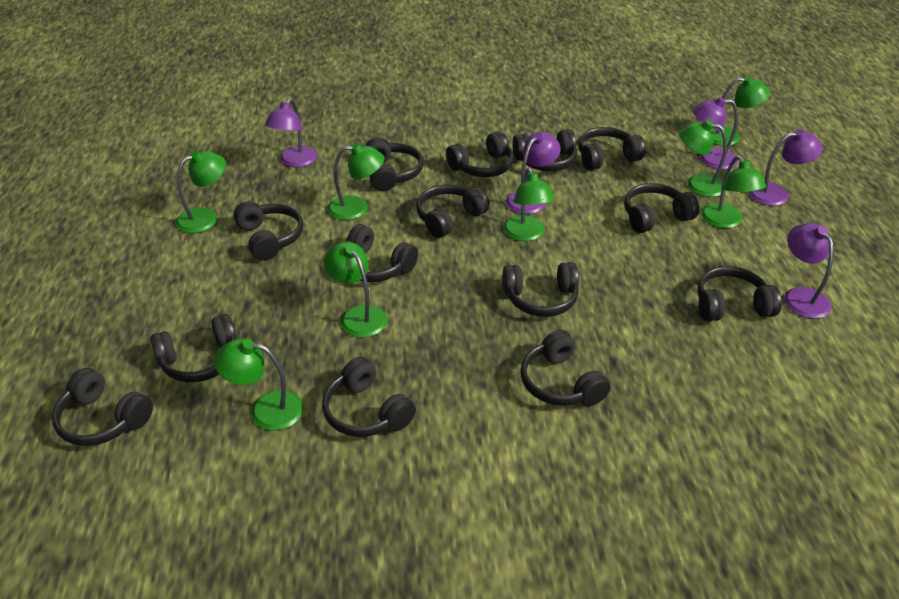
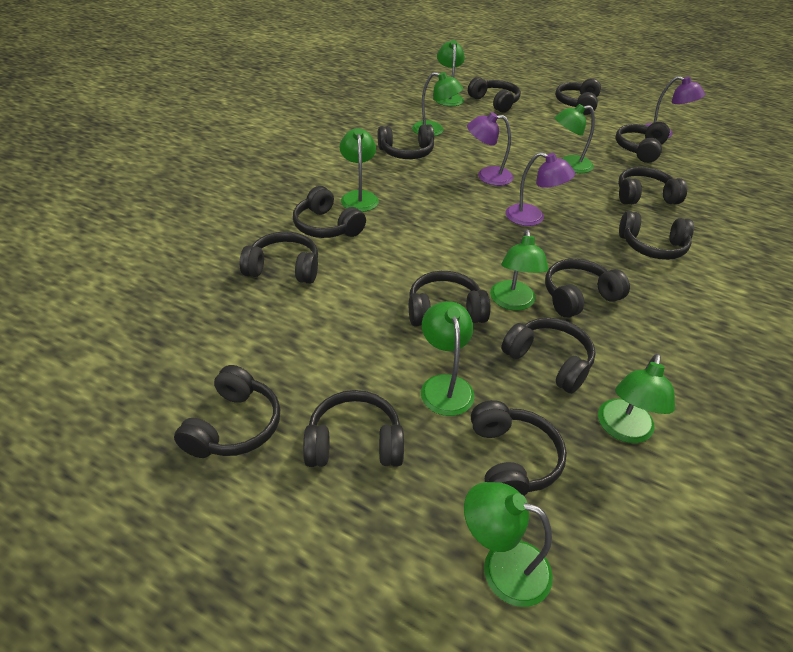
purple lamp: [265,98,318,167] [506,132,561,214] [692,97,738,170] [749,129,823,206] [784,223,834,319] = 5 -> [467,112,513,186] [505,152,575,226] [645,76,705,138] = 3

